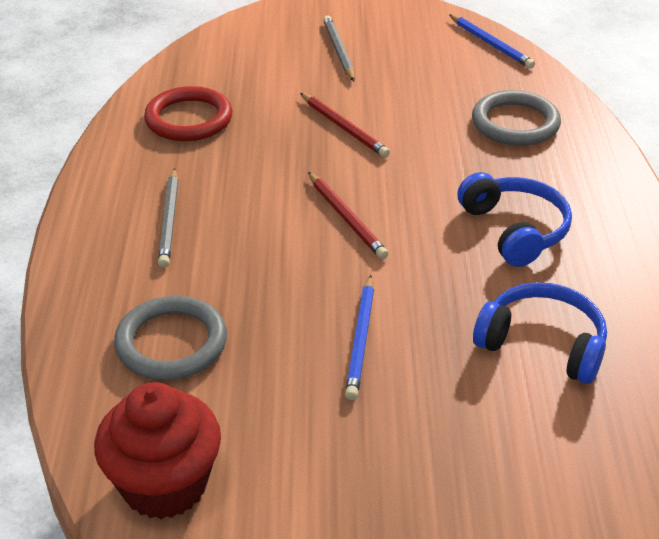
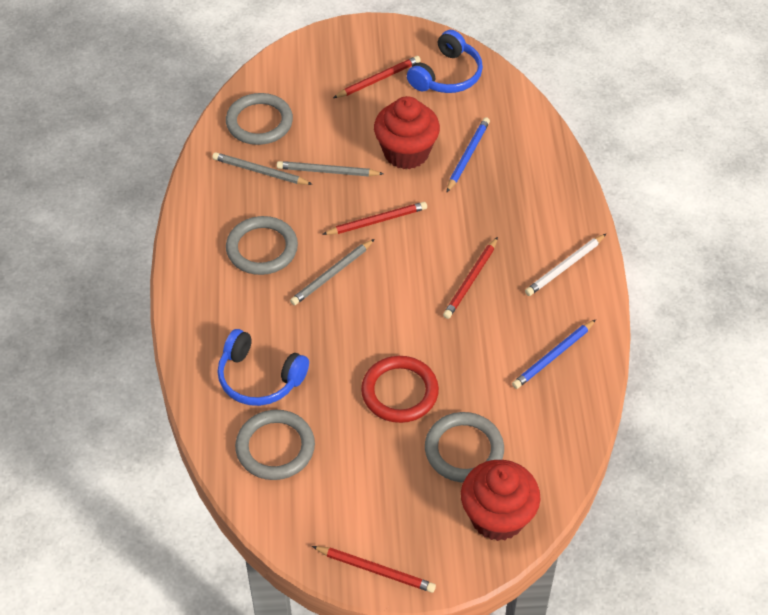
grey pencil: [158,168,178,267] [323,16,355,81] = 2 -> [212,152,313,185] [277,161,384,177] [290,239,374,305] = 3
grey ring: [114,296,227,380] [472,90,561,146] = 2 -> [226,93,293,145] [226,216,298,275] [235,410,315,480] [425,412,504,482] = 4
red cupcake: [94,382,221,519] = 1 -> [374,96,440,169] [461,460,541,541] = 2
red pencil: [300,93,390,158] [308,172,389,259] = 2 -> [312,546,436,593] [322,202,427,235] [333,56,421,98] [443,237,498,319] = 4
white pencil: none = 0 -> [525,234,606,296] = 1

